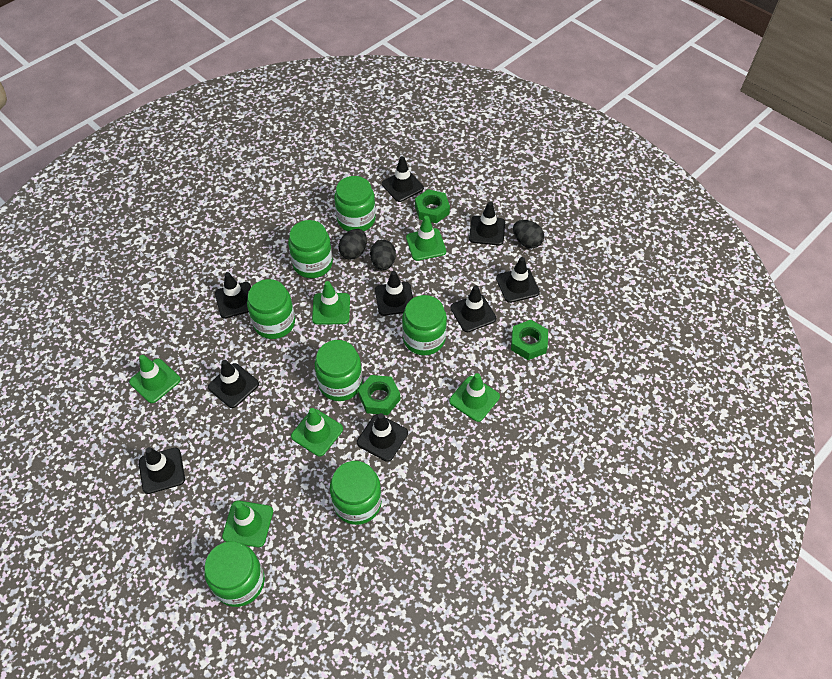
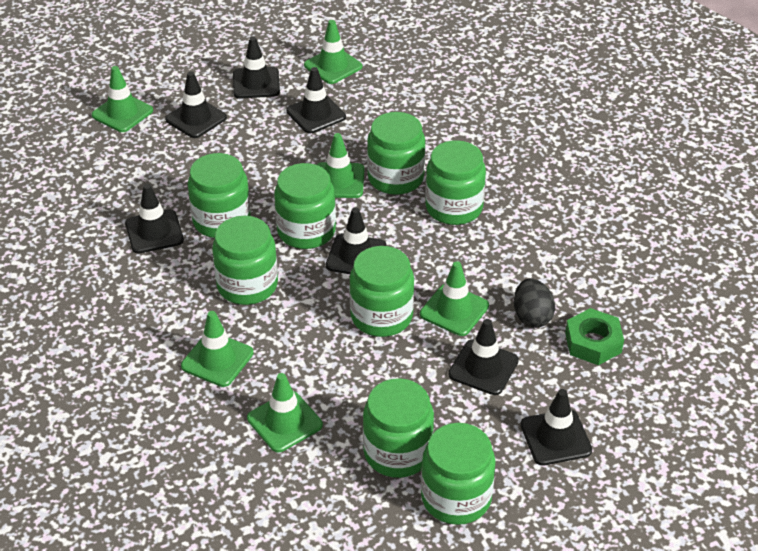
black egg: [338,229,367,260] [370,240,396,270] [513,220,544,248] = 3 -> [514,278,555,328] = 1
black traffic cone: [139,447,185,494] [208,360,259,408] [215,272,251,319] [357,413,408,462] [375,271,413,316] [382,156,424,202] [451,285,496,332] [469,201,505,246] [496,257,540,303] = 9 -> [125,184,184,254] [165,72,227,138] [233,37,280,99] [286,67,346,133] [326,208,386,274] [448,319,519,395] [520,389,592,466] = 7
green jar: [204,541,265,607] [247,279,295,339] [288,220,333,278] [315,340,363,401] [330,461,382,525] [334,176,376,232] [402,295,447,355] = 7 -> [188,153,251,238] [212,216,278,305] [274,163,336,249] [349,246,414,337] [363,378,434,478] [367,112,425,195] [421,423,496,525] [425,140,486,225] = 8
green nut: [358,375,400,415] [415,189,450,223] [511,320,548,360] = 3 -> [565,308,624,365] = 1

